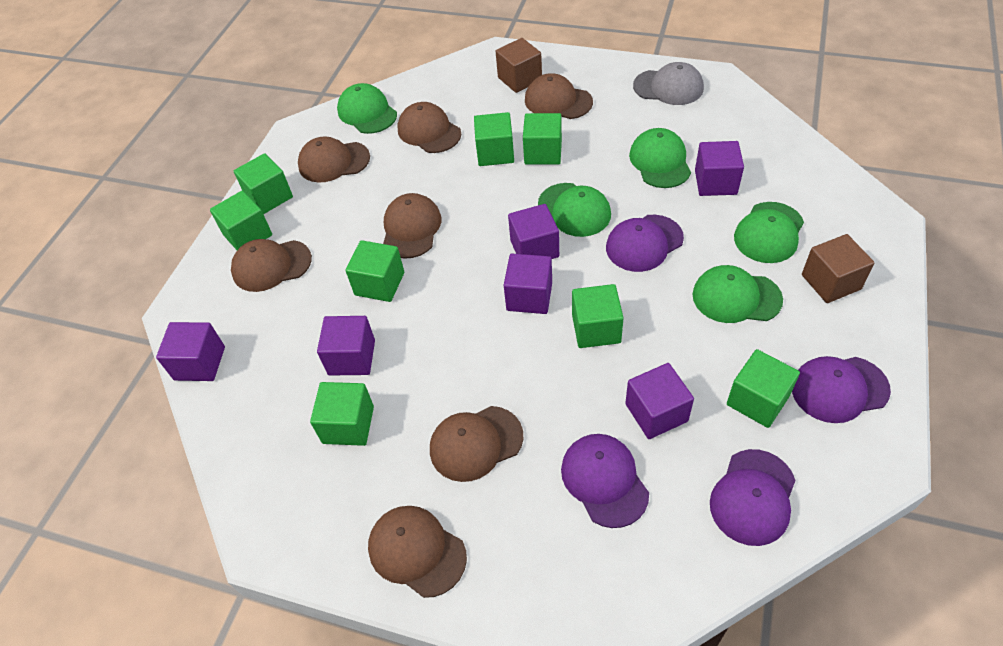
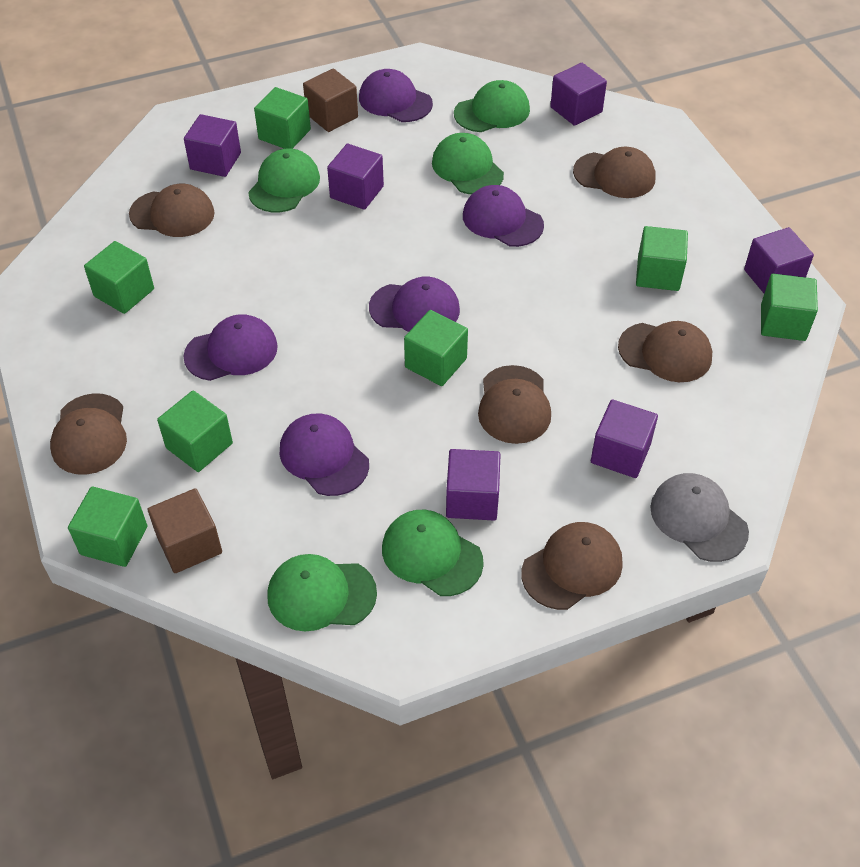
brown cap: [231,239,312,292] [298,136,370,183] [368,506,467,598] [383,193,442,259] [397,102,461,153] [430,406,523,482] [525,73,593,119] = 7 -> [50,393,127,475] [129,184,215,237] [478,365,551,444] [521,522,623,610] [573,147,656,198] [618,321,712,382] = 6
green cube: [210,191,272,250] [234,153,293,214] [310,382,374,446] [345,240,404,302] [474,112,514,166] [523,113,562,165] [572,284,624,348] [727,349,800,428] = 8 -> [68,487,148,567] [84,241,154,314] [157,390,233,472] [254,87,311,149] [404,310,468,386] [636,226,688,291] [761,274,818,341] = 7
purple cap: [561,434,649,528] [606,215,684,272] [710,449,796,546] [792,356,891,423] = 4 -> [183,314,278,381] [280,413,369,496] [359,69,433,122] [369,277,460,332] [463,185,544,247] = 5

